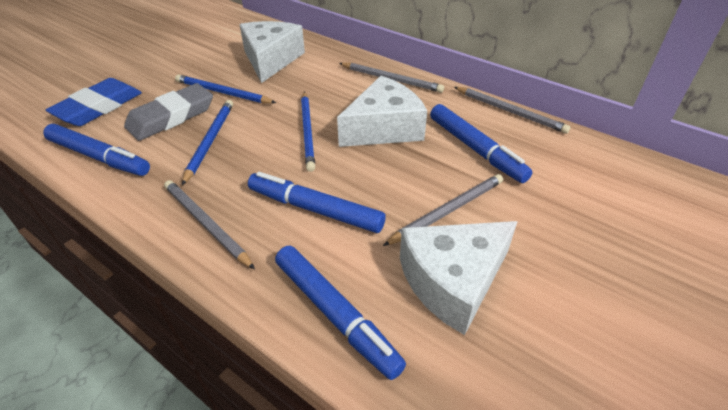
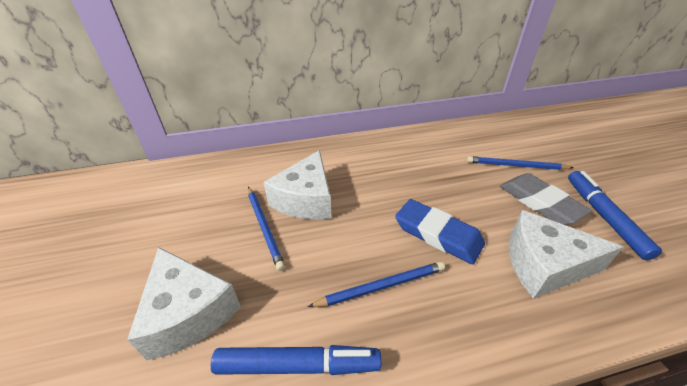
blue marker: [43,124,150,176] [248,172,386,233] [275,246,406,380] [430,104,533,183] = 4 -> [211,345,381,375] [568,171,662,260] = 2
grey pencil: [164,180,255,269] [339,63,444,93] [383,174,503,246] [454,87,571,134] = 4 -> none = 0

